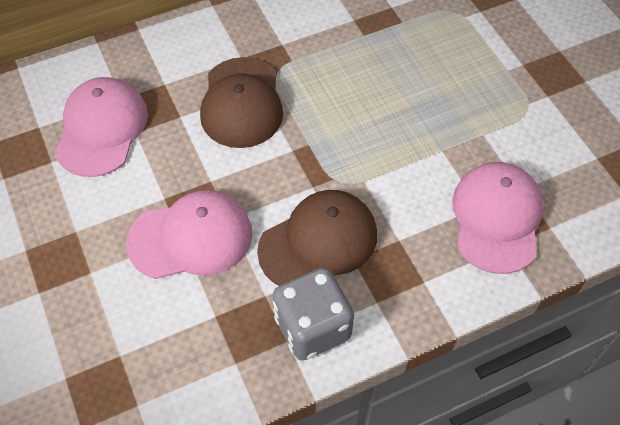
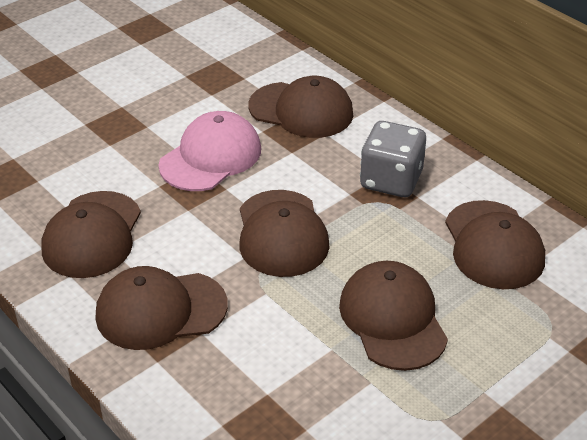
brown cap: [200,57,283,148] [257,190,377,286] = 2 -> [41,191,141,278] [96,266,228,350] [239,190,329,277] [248,76,353,138] [339,261,448,371] [445,200,545,289] = 6
pink cap: [54,77,148,177] [126,190,252,279] [452,162,544,274] = 3 -> [158,111,261,191] = 1

